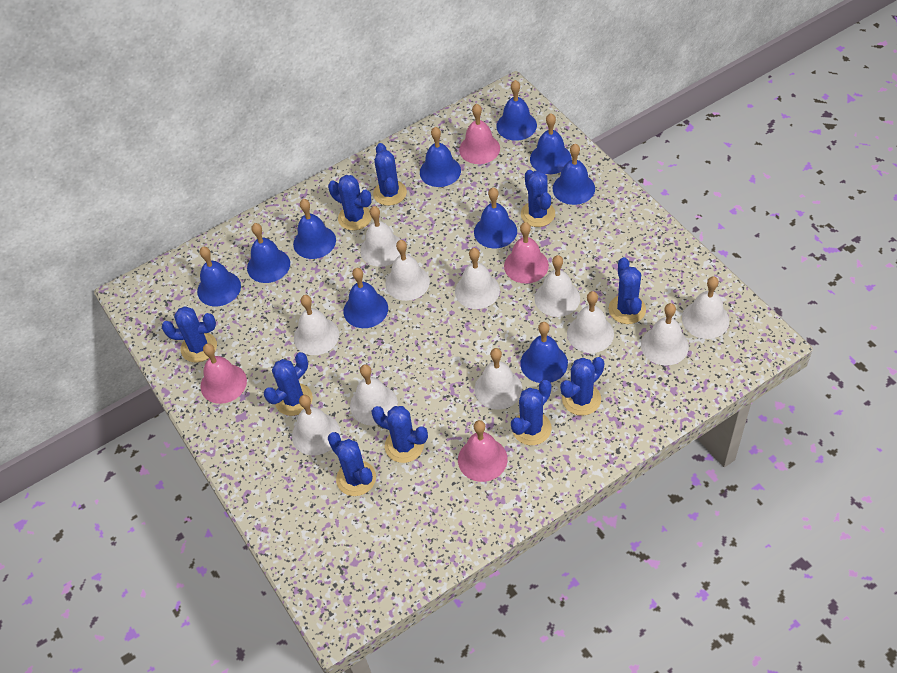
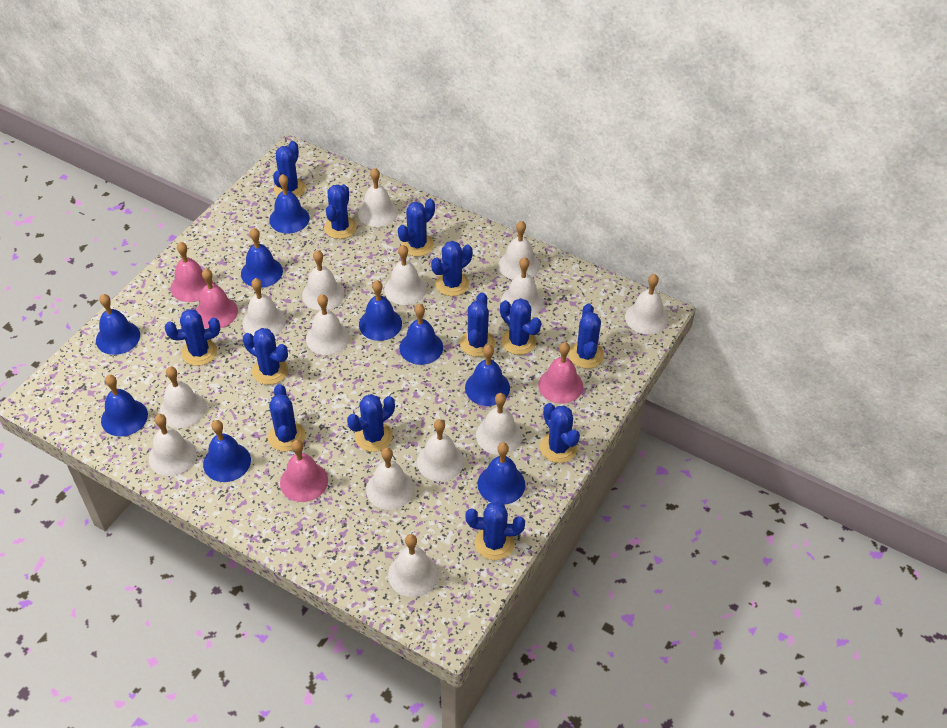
blue bell: [197,247,241,306] [247,223,290,283] [293,199,336,259] [343,268,388,328] [420,127,461,187] [474,188,517,248] [496,80,537,141] [520,322,568,383] [530,113,572,174] [553,144,595,205] = 10 -> [96,294,140,355] [101,375,148,437] [203,420,251,482] [241,228,283,288] [269,174,310,234] [359,280,402,341] [399,304,443,365] [465,345,510,406] [477,442,525,505] = 9
blue cactus: [162,306,217,363] [264,352,313,416] [328,175,372,231] [328,432,376,496] [371,406,428,463] [373,143,407,206] [511,380,552,445] [521,170,555,227] [560,357,604,416] [608,257,646,324] = 10 -> [165,309,220,366] [243,328,288,385] [268,384,306,452] [273,141,306,198] [324,184,357,239] [347,394,395,452] [398,199,435,257] [431,241,473,296] [460,292,495,357] [465,501,525,560] [500,298,541,355] [540,403,580,463] [569,304,604,369] = 13
white bell: [292,395,340,455] [294,295,339,355] [350,365,398,425] [360,206,400,267] [386,240,430,301] [455,248,500,309] [474,348,522,410] [535,255,580,317] [567,291,614,353] [641,303,689,366] [682,276,729,339] = 11 -> [149,414,196,476] [159,366,206,428] [242,278,286,336] [302,250,345,310] [306,294,350,355] [358,168,398,227] [366,447,414,510] [384,245,426,305] [388,534,439,597] [417,419,464,481] [476,393,522,455] [498,221,540,280] [501,257,543,316] [625,274,668,334] = 14

